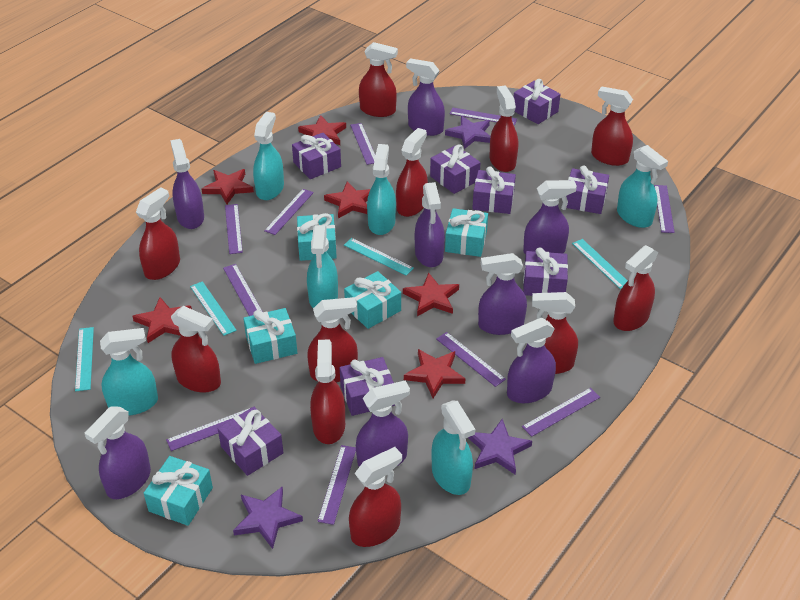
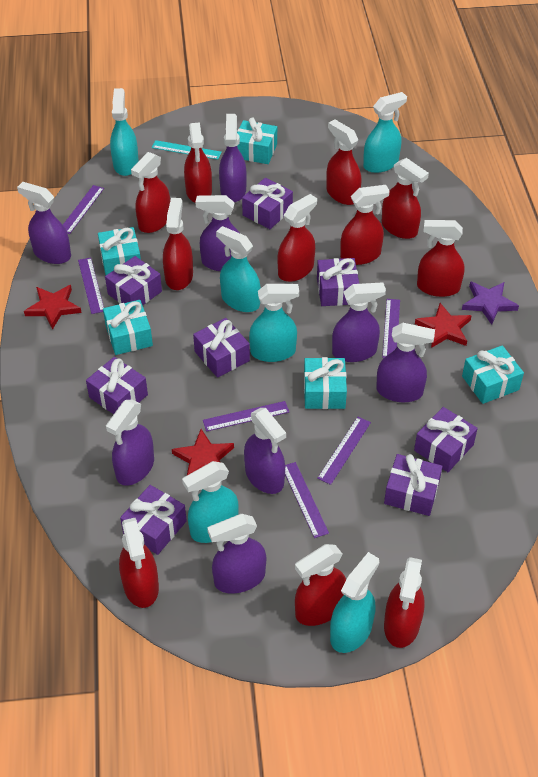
purple ruler: [166,407,252,451] [223,264,263,316] [225,204,243,254] [264,189,314,235] [318,445,356,525] [350,123,375,165] [436,332,506,387] [450,108,517,125] [522,388,600,437] [654,185,675,233] = 10 -> [63,185,104,234] [78,257,104,314] [203,401,289,432] [285,462,329,538] [317,417,371,485] [382,299,400,358] = 6
purple star: [233,486,303,549] [445,116,491,149] [468,419,532,475] = 3 -> [462,281,519,325] = 1
red star: [132,297,192,343] [201,169,254,204] [298,115,346,145] [324,181,370,219] [403,273,459,316] [404,349,465,398] = 6 -> [24,285,82,329] [172,429,234,475] [415,303,472,348] = 3
turquoise ruler: [75,327,94,391] [190,281,237,336] [344,238,414,276] [572,239,628,289] = 4 -> [152,140,222,160] = 1

